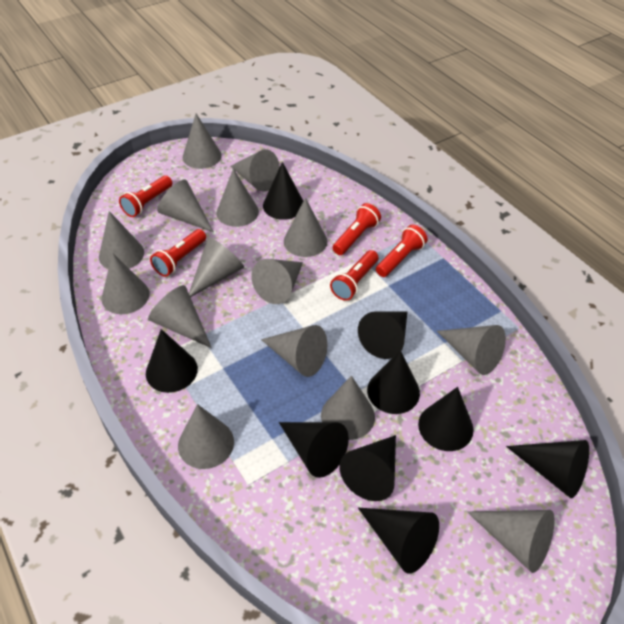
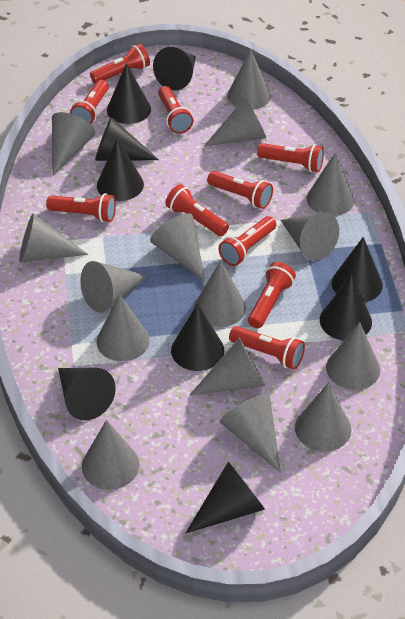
red flashlight: [119,175,172,217] [150,229,206,277] [330,250,378,301] [333,203,381,255] [376,225,428,277] = 5 -> [46,193,116,223] [70,80,109,124] [90,44,150,84] [158,86,193,134] [165,184,229,236] [207,171,273,209] [218,216,276,266] [229,326,305,370] [248,262,296,328] [257,143,324,172] = 10

